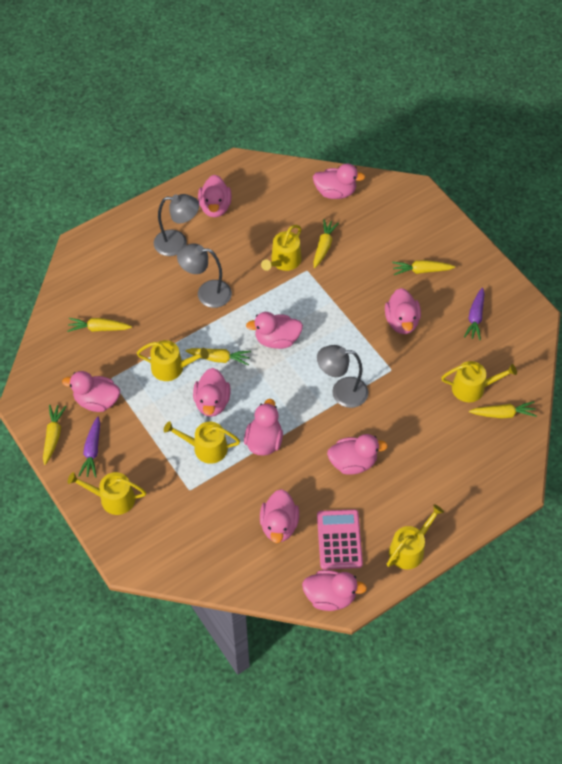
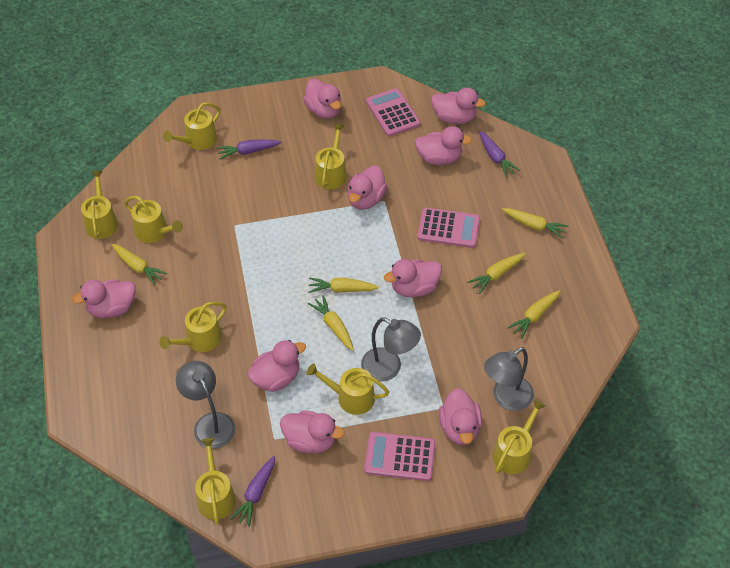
pink calculator: [317,509,363,570] = 1 -> [364,432,436,481] [366,88,420,137] [417,207,480,248] = 3
pink duck: [62,371,120,412] [193,368,230,417] [198,175,232,217] [244,399,283,456] [246,312,303,349] [260,489,299,543] [302,570,367,611] [313,164,365,199] [327,434,388,475] [385,288,421,334] = 10 -> [72,279,135,318] [247,340,306,392] [280,410,344,453] [303,79,341,119] [348,166,387,210] [384,259,442,297] [415,126,472,165] [431,88,486,125] [439,388,482,445] = 9
purple carrot: [78,416,100,478] [464,287,485,341] = 2 -> [216,139,282,160] [231,456,275,527] [479,131,520,177] = 3
yellow watering can: [68,472,146,515] [137,340,209,381] [164,421,240,464] [261,225,301,271] [387,504,444,569] [441,361,517,402] = 6 -> [81,171,118,239] [124,196,183,243] [159,302,227,352] [163,102,220,150] [195,438,236,525] [307,363,389,415] [315,124,347,189] [493,399,546,474] = 8

